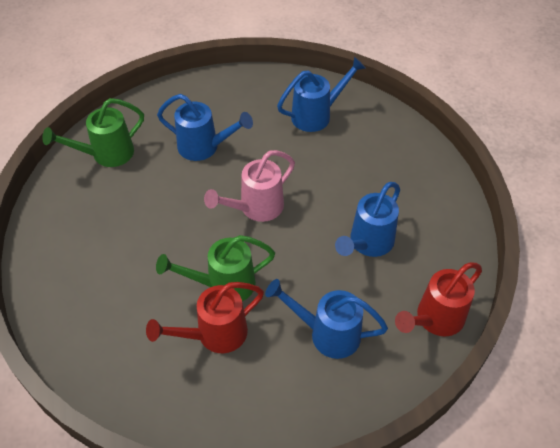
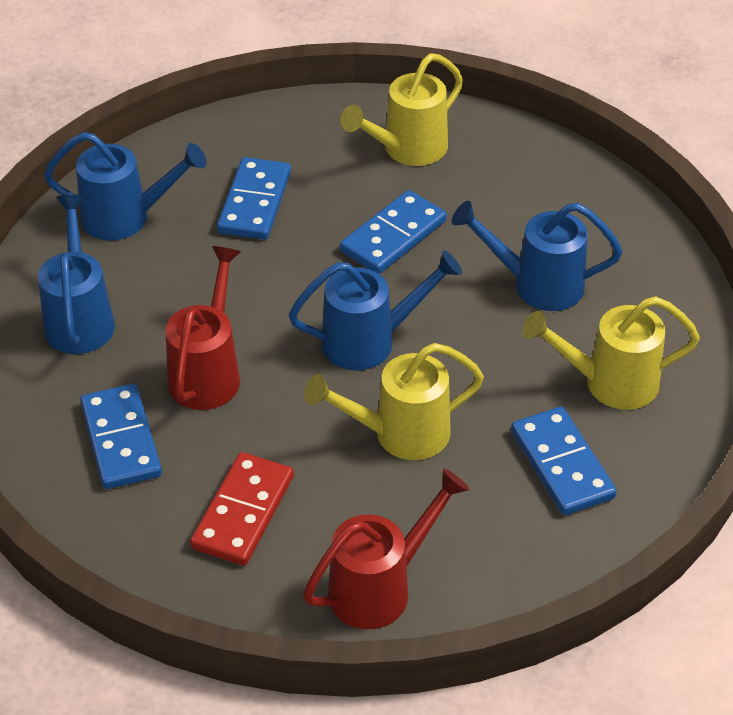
blue domino: none = 0 -> [80,384,162,489] [217,157,291,240] [340,190,447,274] [511,407,617,515] = 4
green watering can: [42,98,144,167] [156,235,275,301] = 2 -> none = 0
pink watering can: [204,150,295,222] = 1 -> none = 0
red domino: none = 0 -> [190,452,294,566] = 1
yellow watering can: none = 0 -> [304,343,484,460] [341,53,463,166] [522,296,700,410] = 3

